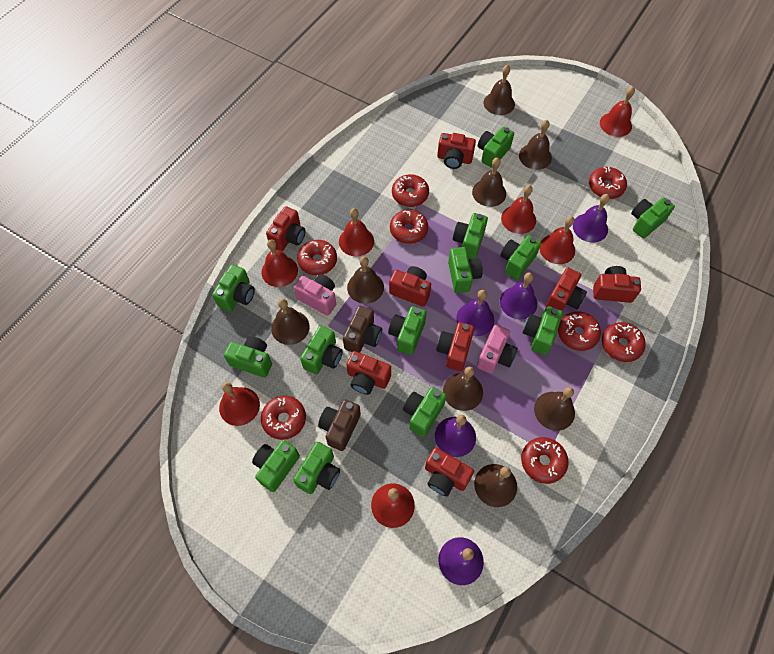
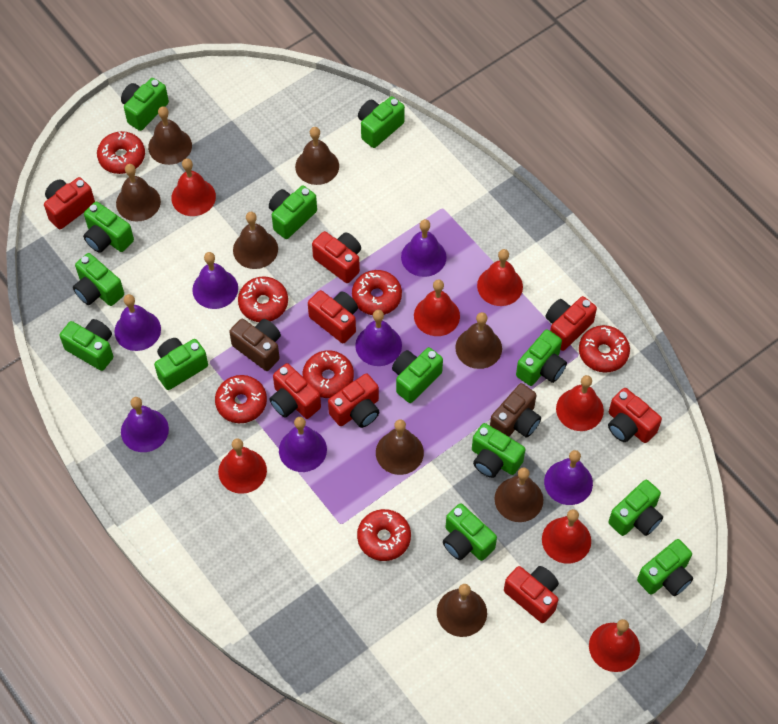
pink camera: [294,274,336,316] [477,325,518,373] = 2 -> none = 0
purple bell: [435,415,476,457] [438,537,484,585] [456,290,494,336] [500,273,537,319] [573,194,610,242] = 5 -> [114,294,161,351] [121,397,169,452] [192,252,238,309] [279,417,327,472] [355,310,402,366] [401,219,447,277] [544,450,593,505] = 7
red donut: [261,396,306,440] [297,240,337,275] [390,209,428,244] [392,174,429,207] [521,437,569,484] [558,312,601,351] [589,167,627,199] [602,322,646,362] = 8 -> [97,131,145,174] [215,375,267,423] [238,276,288,322] [303,350,354,398] [352,270,402,315] [357,509,411,561] [579,325,630,373] = 7

